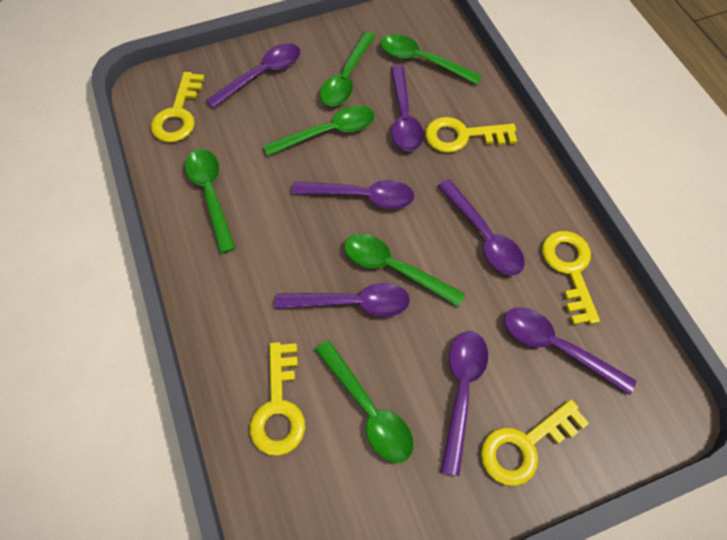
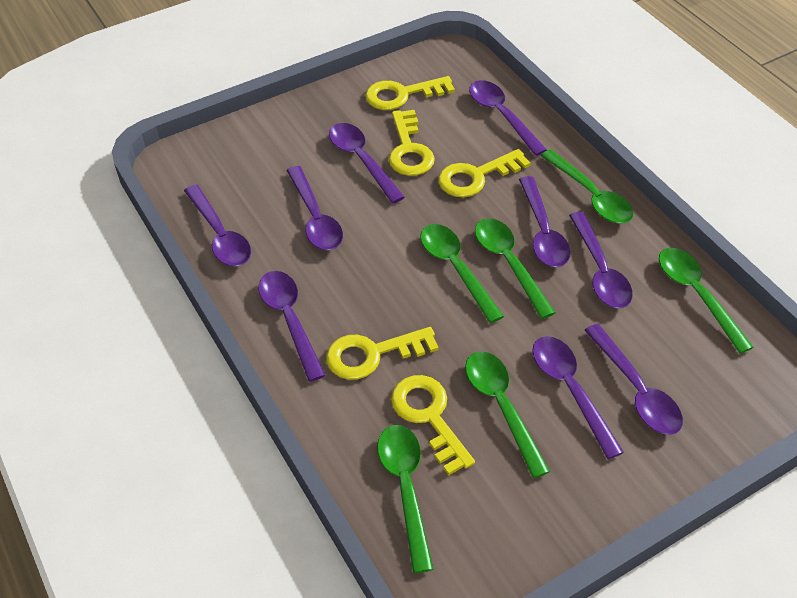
purple spoon: [206,43,300,108] [275,283,410,317] [292,180,414,209] [391,65,424,151] [438,179,525,275] [441,331,488,476] [504,307,637,395] = 7 -> [184,185,251,266] [259,271,326,382] [286,166,343,250] [329,123,405,203] [469,80,547,156] [519,176,571,267] [533,336,624,459] [569,212,632,308] [584,324,683,435] = 9

